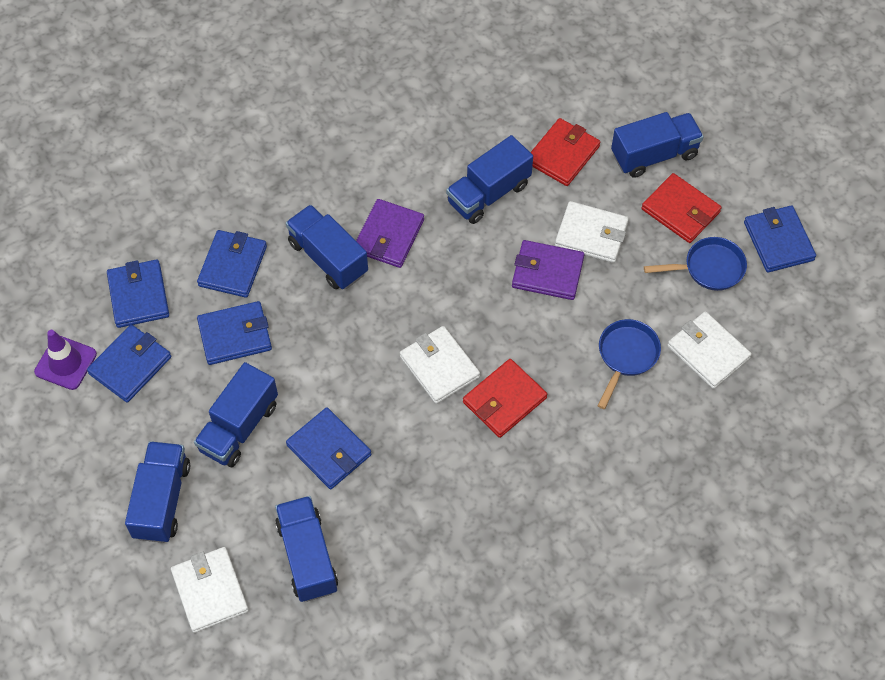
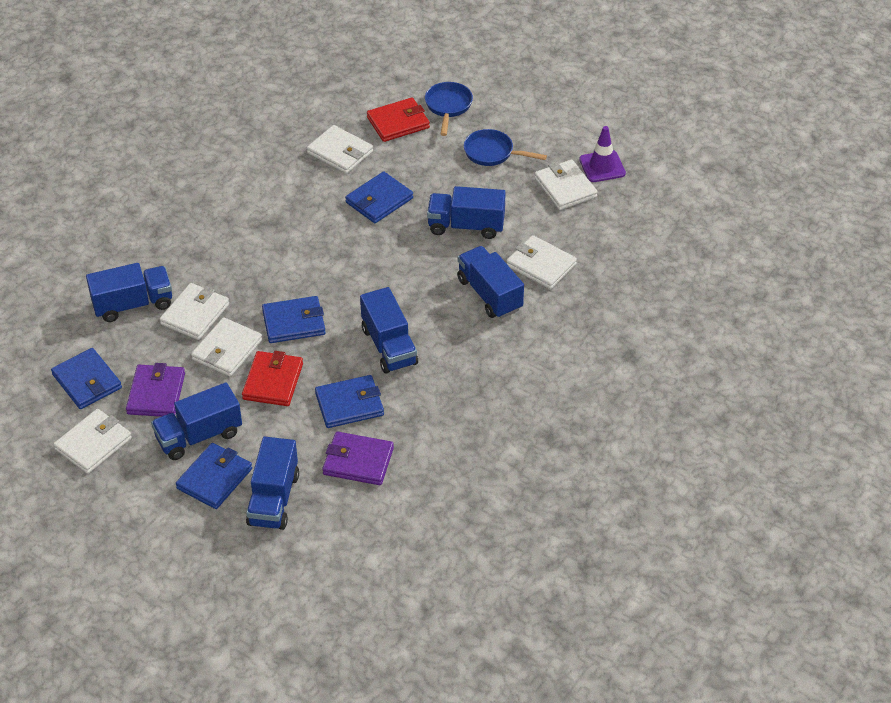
blue wallet: [87,324,171,403] [107,259,169,328] [197,230,267,298] [197,301,272,365] [286,407,371,489] [744,205,816,273] = 6 -> [51,348,122,409] [176,443,252,509] [262,296,326,343] [315,375,384,428] [345,171,413,223] = 5
red wallet: [463,359,547,438] [530,118,600,186] [642,173,722,243] = 3 -> [242,351,303,406] [367,98,430,142] = 2
white wallet: [171,547,249,633] [400,326,480,404] [555,201,629,263] [667,312,752,389] = 4 -> [53,409,132,474] [160,283,229,340] [191,317,262,377] [307,125,373,174] [507,235,577,289] [534,160,598,210] = 6

